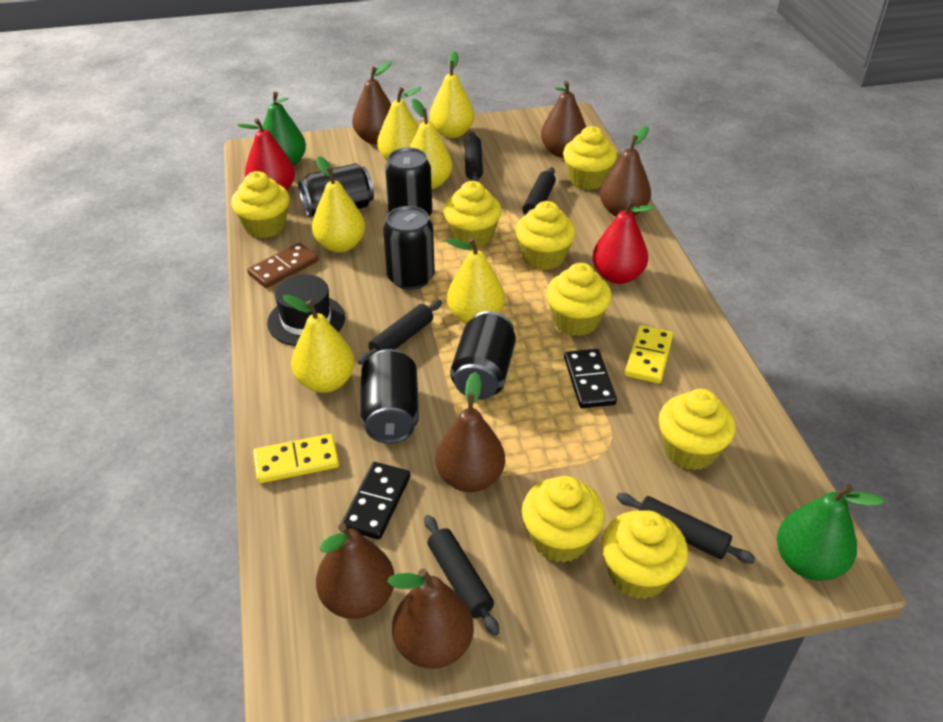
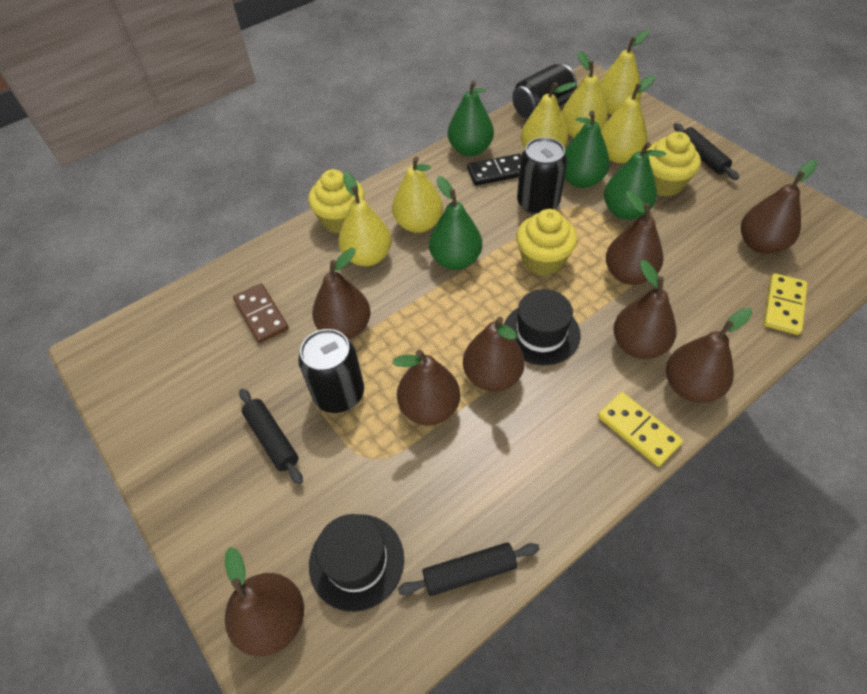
black can: [298,163,374,217] [360,349,419,444] [383,206,435,290] [385,147,432,216] [450,311,516,399] = 5 -> [298,329,364,413] [512,64,577,118] [517,137,567,215] = 3
black domino: [341,462,410,540] [564,349,617,408] = 2 -> [467,154,521,186] = 1
black hat: [267,275,345,346] = 1 -> [309,514,404,612] [504,289,581,365] = 2
black rolling pin: [358,300,442,365] [424,515,499,636] [464,132,483,182] [522,167,556,216] [616,493,756,564] = 5 -> [239,389,303,484] [398,542,540,596] [673,123,739,180] = 3
brown pear: [316,523,394,619] [352,61,392,144] [387,568,474,669] [436,372,505,492] [541,81,586,158] [600,126,651,216] = 6 -> [225,547,304,657] [312,248,371,339] [392,350,460,425] [463,317,525,391] [606,191,663,285] [613,260,677,359] [666,308,752,403] [741,160,818,254] = 8
green pear: [262,92,306,166] [777,484,884,581] = 2 -> [429,176,482,270] [448,81,494,156] [564,111,610,188] [604,142,666,220] = 4
red pear: [237,118,295,190] [592,199,654,284] = 2 -> none = 0
yellow cupcake: [231,171,290,238] [443,181,502,248] [515,201,576,270] [522,476,605,563] [546,263,612,336] [563,126,617,190] [601,510,688,599] [659,389,736,470] = 8 -> [308,169,365,234] [516,209,577,276] [646,132,701,197] = 3

